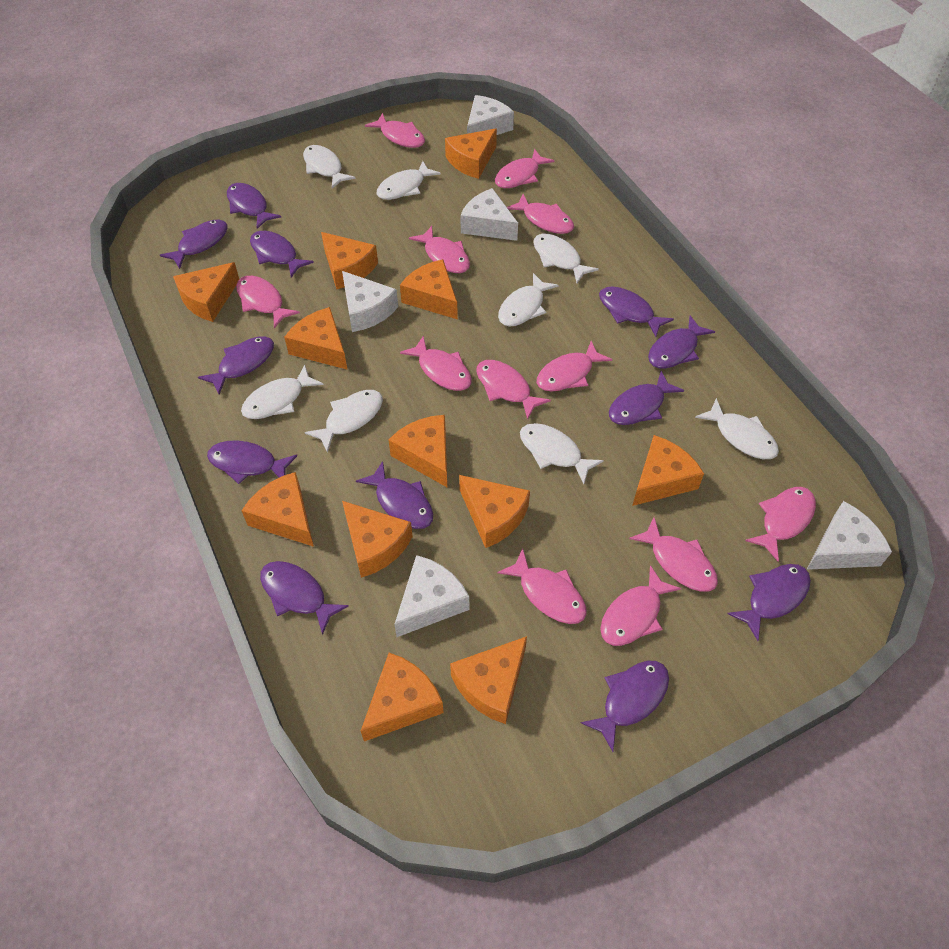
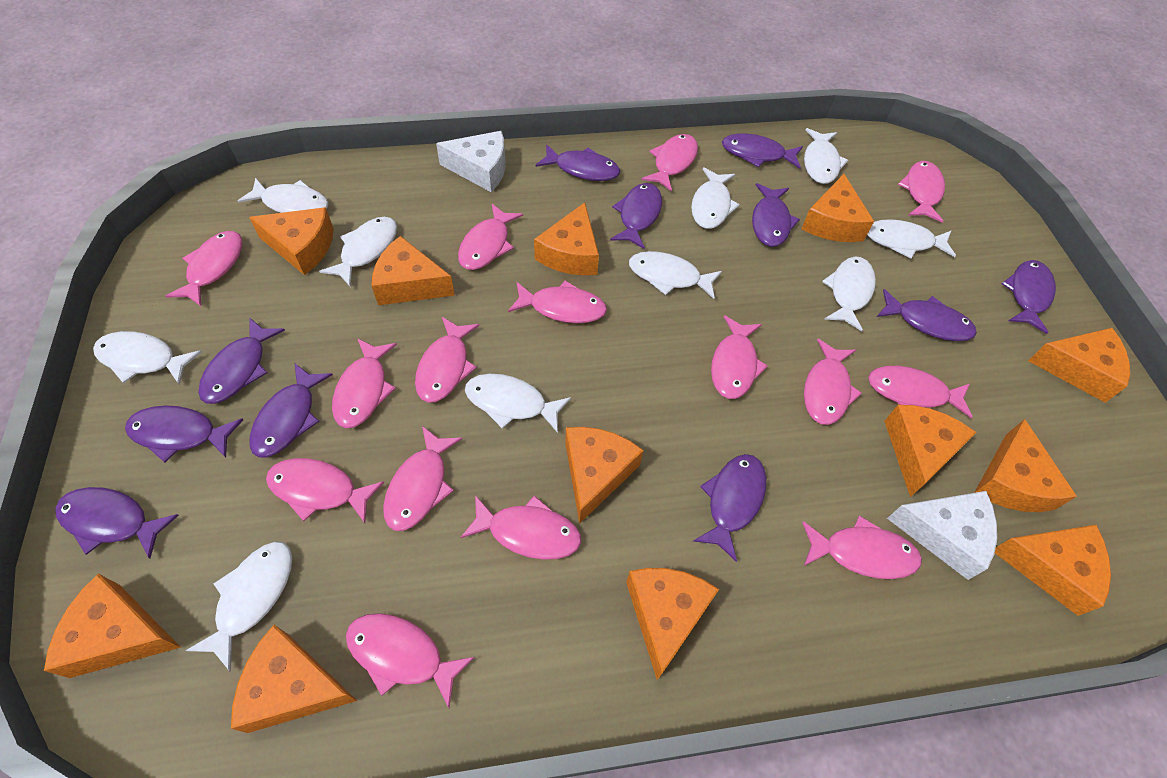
pink fish: [236,276,300,328] [365,113,425,148] [400,335,472,391] [409,226,470,273] [476,360,551,420] [495,149,554,188] [497,548,587,624] [507,194,574,234] [537,341,612,392] [600,565,682,646] [629,518,718,592] [745,487,816,562] = 12 -> [166,231,242,306] [266,458,384,523] [332,338,397,428] [346,613,475,708] [383,426,462,531] [415,317,479,402] [458,204,523,270] [460,495,581,560] [508,280,607,323] [641,134,698,192] [711,315,768,399] [802,515,922,579] [804,338,862,425] [868,366,972,418] [898,161,945,223] = 15
purple fish: [160,220,228,269] [198,336,274,395] [207,440,297,484] [227,183,281,229] [250,231,314,277] [260,561,349,635] [356,461,433,529] [581,661,669,752] [599,286,674,337] [609,371,684,425] [648,316,715,369] [727,564,811,641] = 12 -> [55,487,179,559] [125,405,243,462] [198,318,285,404] [249,364,333,458] [535,144,620,181] [610,183,662,249] [693,454,767,562] [722,134,803,169] [752,183,800,247] [877,289,977,341] [1002,260,1056,334] = 11
white cheese: [342,271,398,332] [394,555,469,637] [460,188,518,241] [467,95,514,135] [807,501,892,570] = 5 -> [436,131,505,192] [887,491,997,580] = 2
white fish: [241,364,324,419] [303,145,356,189] [305,390,383,453] [377,161,441,200] [498,273,559,327] [520,423,604,484] [533,234,599,283] [695,398,779,459] = 8 -> [93,331,202,385] [185,541,292,672] [238,178,329,213] [319,217,397,286] [465,374,571,433] [629,251,722,299] [691,167,740,229] [804,128,848,184] [822,257,876,332] [867,219,956,259] = 10

